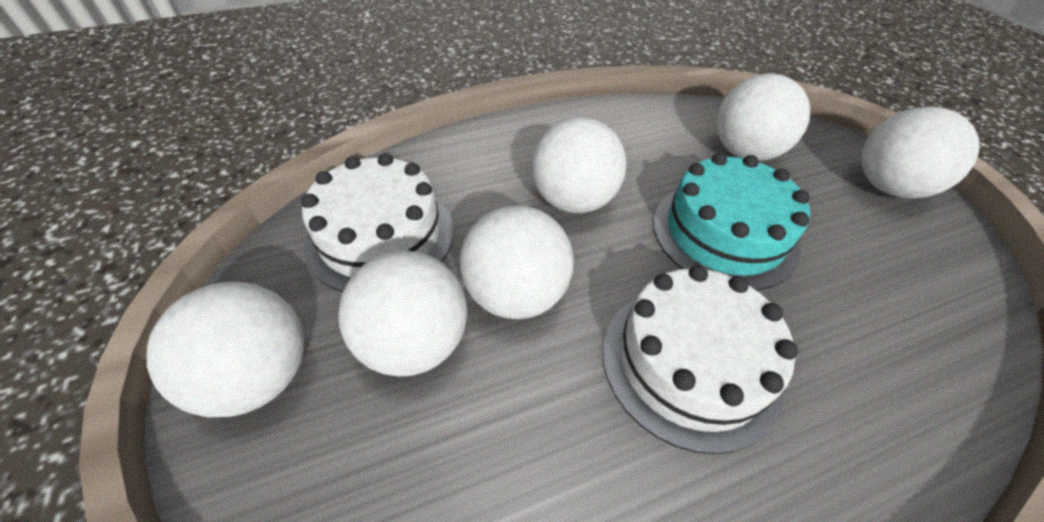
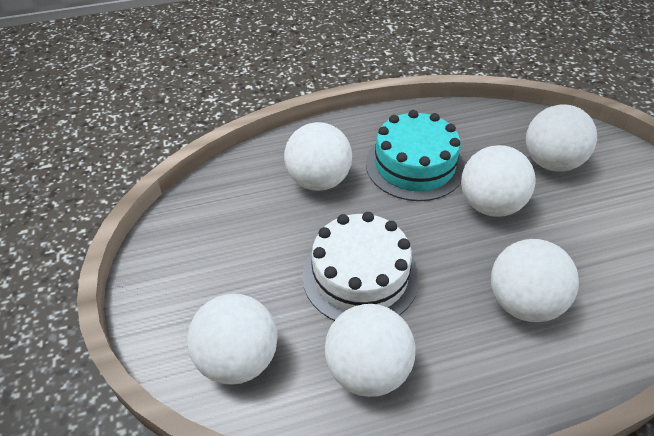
white cake: [301,153,454,293] [603,265,798,454] = 2 -> [302,212,419,321] = 1

